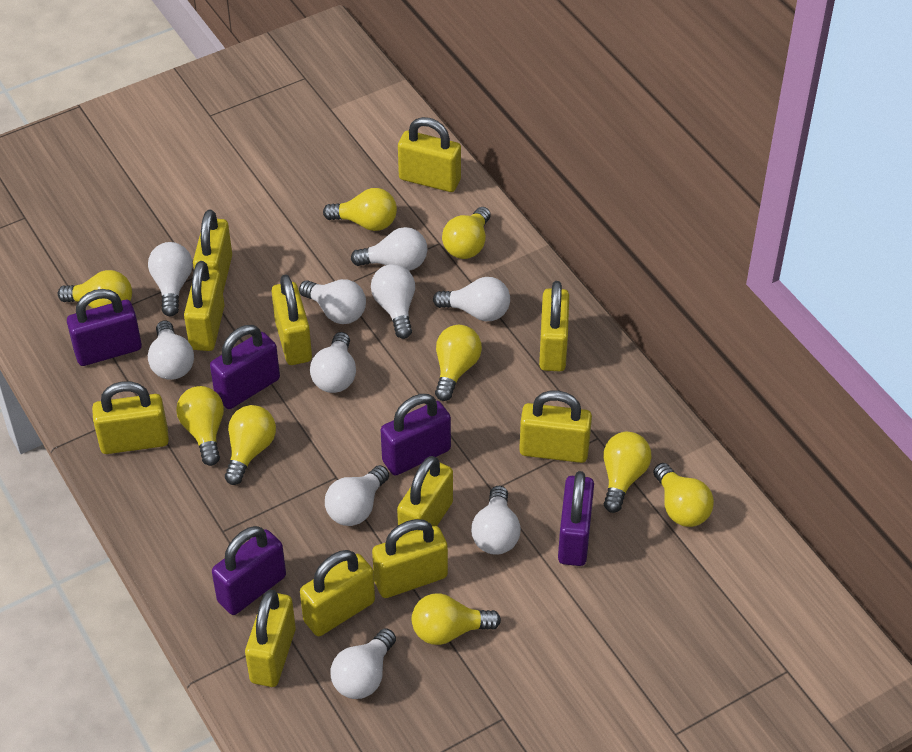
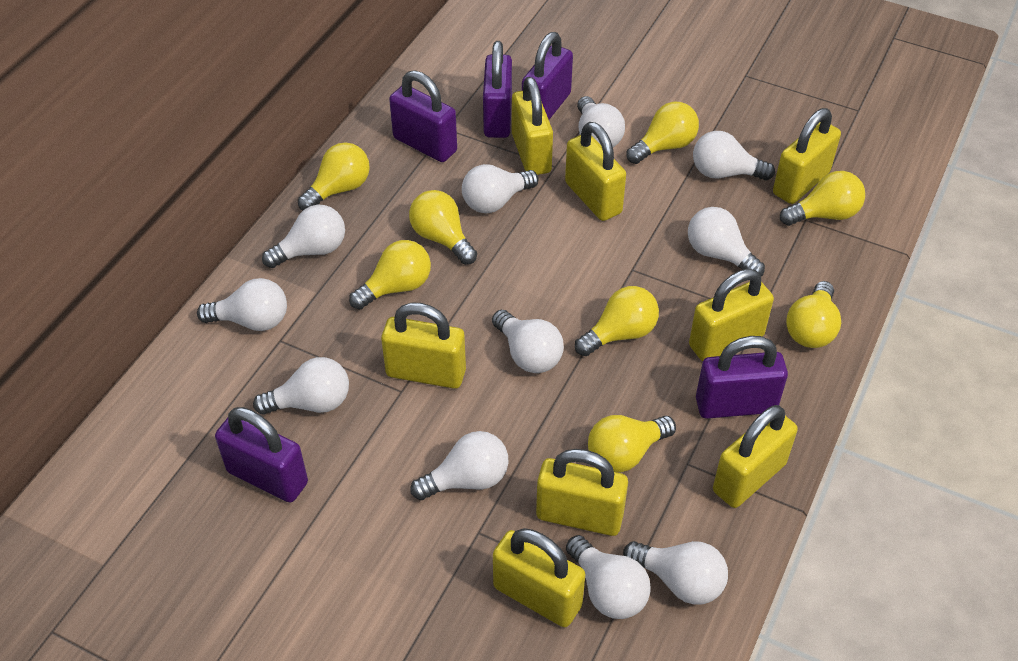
white light bulb: [148,242,192,316] [148,320,194,380] [299,279,366,324] [310,332,356,393] [325,465,389,526] [330,628,396,699] [351,227,427,271] [371,264,415,339] [433,277,510,321] [471,486,521,555] = 10 -> [197,278,287,331] [253,357,349,415] [262,205,345,268] [410,431,508,500] [462,164,539,213] [492,310,564,373] [566,535,651,619] [577,96,625,147] [623,541,728,605] [688,207,765,276] [693,131,775,180] = 11
yellow light bulb: [58,270,132,308] [176,386,224,466] [225,405,276,485] [323,188,397,231] [412,593,501,645] [435,325,482,401] [442,207,491,259] [603,432,652,513] [653,463,714,527] = 9 -> [298,142,370,210] [349,240,431,309] [409,190,477,265] [575,286,659,356] [588,415,676,473] [627,102,699,164] [780,171,865,226] [786,281,841,348] = 8
yellow padlock: [92,381,169,454] [184,261,225,351] [193,210,232,291] [245,590,296,687] [271,275,312,365] [300,550,375,636] [372,519,448,598] [397,456,453,537] [398,117,461,192] [519,391,592,463] [539,281,569,371] = 11 -> [381,303,466,389] [493,528,585,627] [512,77,553,175] [536,449,628,536] [565,122,626,221] [689,269,774,361] [713,405,798,508] [773,108,841,204] = 8

